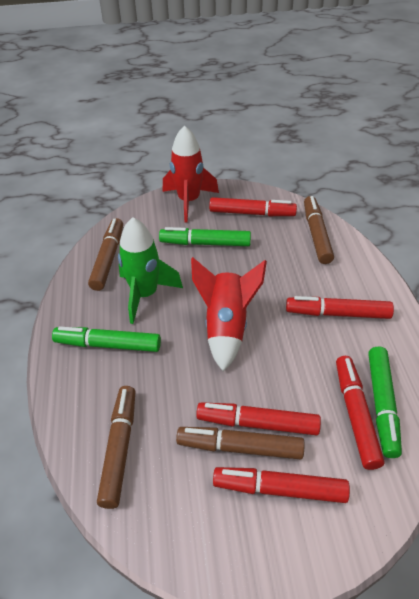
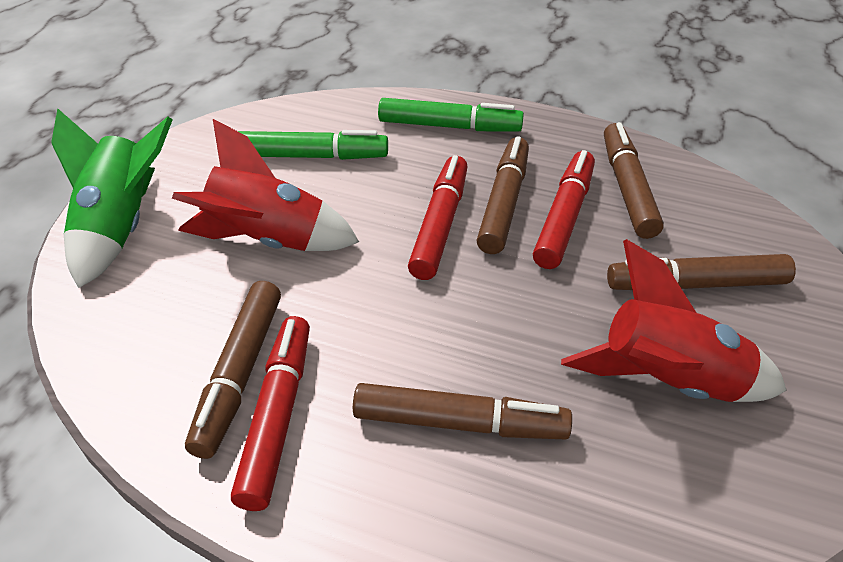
brown marker: [88,218,123,291] [97,386,136,509] [176,427,305,460] [304,196,334,264] = 4 -> [185,281,281,459] [353,383,572,440] [477,136,529,254] [604,122,664,239] [607,254,796,290] = 5
green marker: [52,326,161,352] [159,227,251,246] [368,346,402,458] = 3 -> [238,130,388,160] [378,98,524,132] = 2
red marker: [196,402,321,435] [209,197,297,216] [213,467,350,503] [286,296,394,319] [336,356,384,470] = 5 -> [231,316,310,511] [408,155,468,280] [533,150,595,269] = 3

